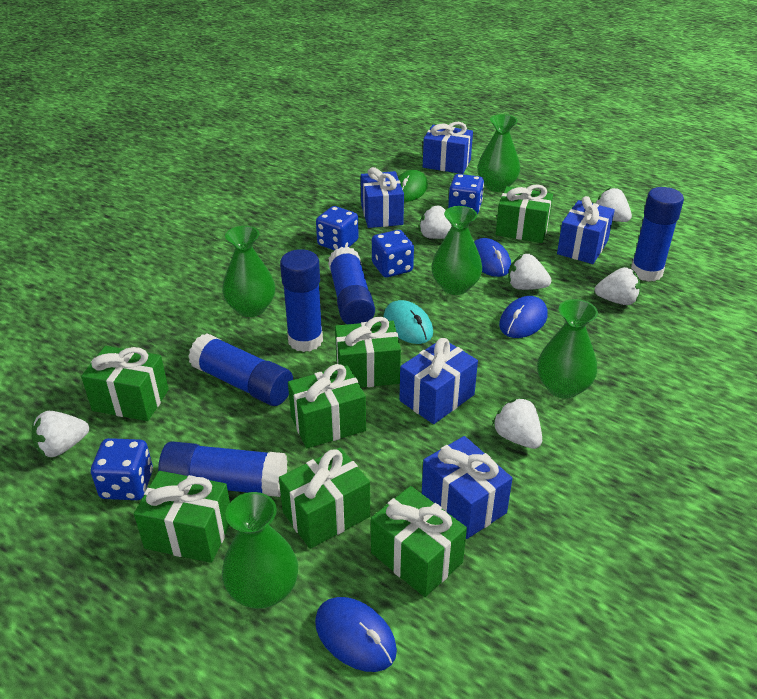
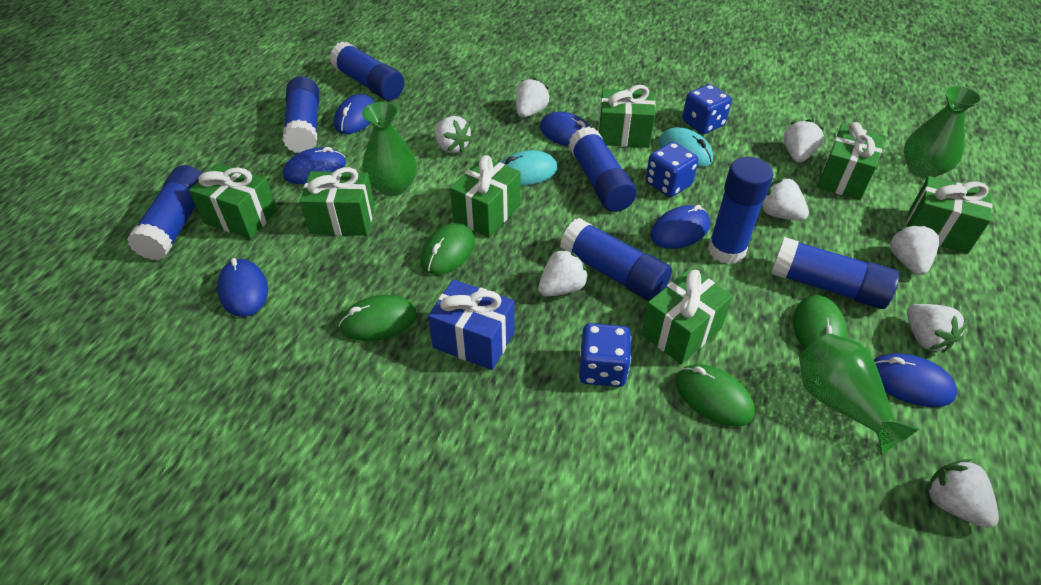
blue dice: [91,438,153,500] [316,206,359,251] [372,230,414,278] [448,174,484,214] = 4 -> [579,323,631,387] [646,142,699,197] [682,84,732,134] = 3
blue gift: [361,167,404,228] [399,338,478,424] [422,436,512,539] [423,122,473,174] [557,196,615,264] = 5 -> [428,279,515,370] = 1
blue glue stick: [158,441,287,497] [188,333,293,406] [280,249,323,352] [328,246,375,324] [631,187,684,282] = 5 -> [127,165,202,261] [283,76,319,153] [329,42,404,100] [560,218,672,301] [568,127,637,212] [708,157,773,264] [771,237,899,309] = 7
blue mouse: [315,597,397,672] [474,238,511,277] [499,296,548,338] = 3 -> [217,258,268,317] [283,147,346,184] [334,94,375,134] [540,112,591,147] [650,205,710,249] [874,353,958,407] = 6
green mouse: [398,170,428,202] = 1 -> [339,295,417,341] [421,223,475,275] [676,364,755,426] [793,295,847,349] = 4
green vase: [222,226,275,317] [222,492,298,609] [431,206,482,295] [477,114,520,192] [537,299,598,399] = 5 -> [362,102,417,196] [799,333,919,456] [904,85,982,179] = 3
turquoise mouse: [383,300,433,344] = 1 -> [501,150,558,186] [659,127,713,167] = 2
white strawberry: [31,411,89,457] [419,206,452,239] [492,398,542,449] [508,254,551,290] [595,187,632,222] [595,267,641,305] = 6 -> [434,116,472,153] [516,78,550,118] [538,249,589,297] [762,177,809,221] [784,119,824,163] [890,224,939,275] [907,304,968,353] [926,459,999,528] = 8

